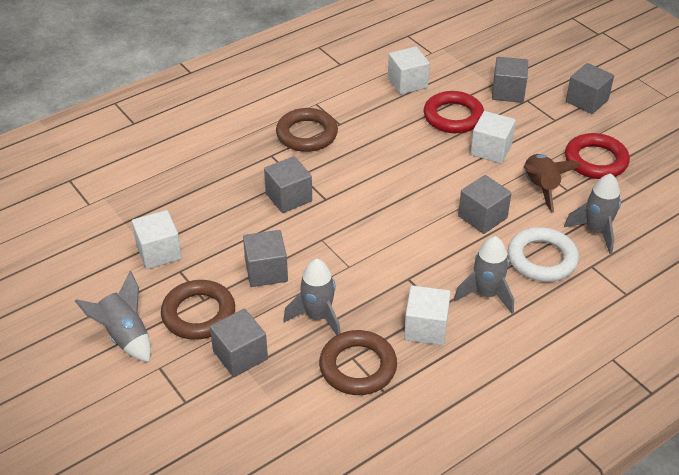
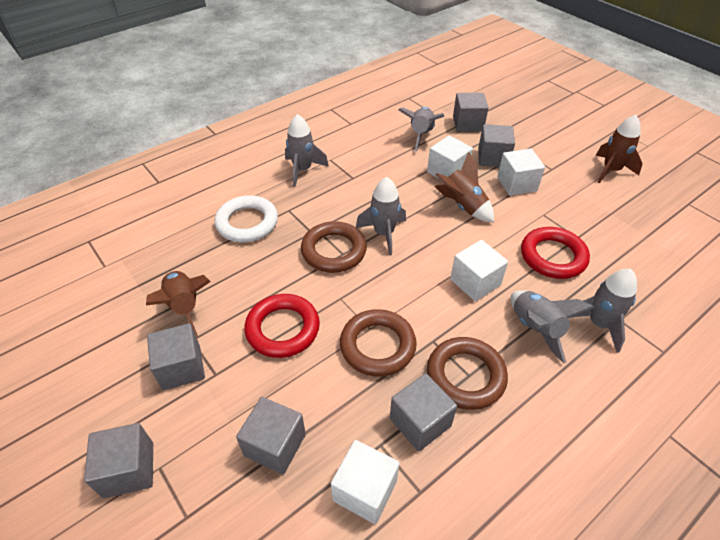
brown rocket: [524,154,581,212] = 1 -> [146,271,211,337] [435,151,494,222] [596,115,643,183] = 3
grey rocket: [75,271,151,362] [283,259,341,335] [454,236,514,314] [564,174,621,254] = 4 -> [285,114,329,187] [356,177,406,255] [398,107,444,152] [510,290,595,363] [573,269,637,353] = 5

